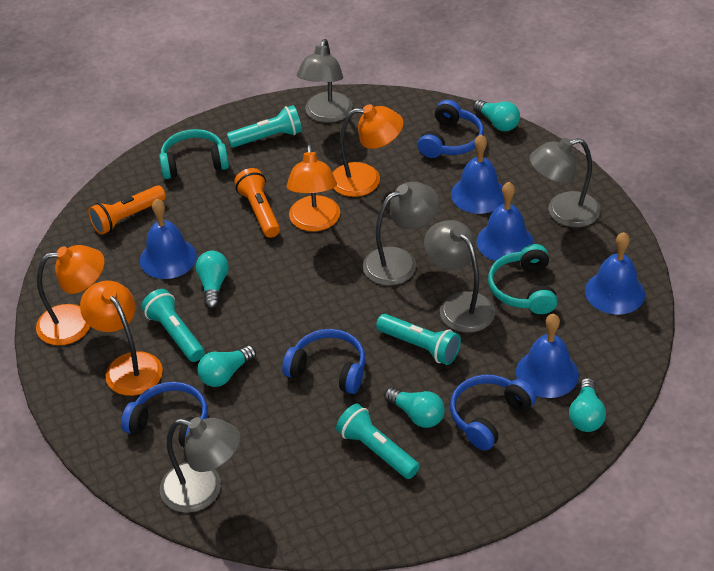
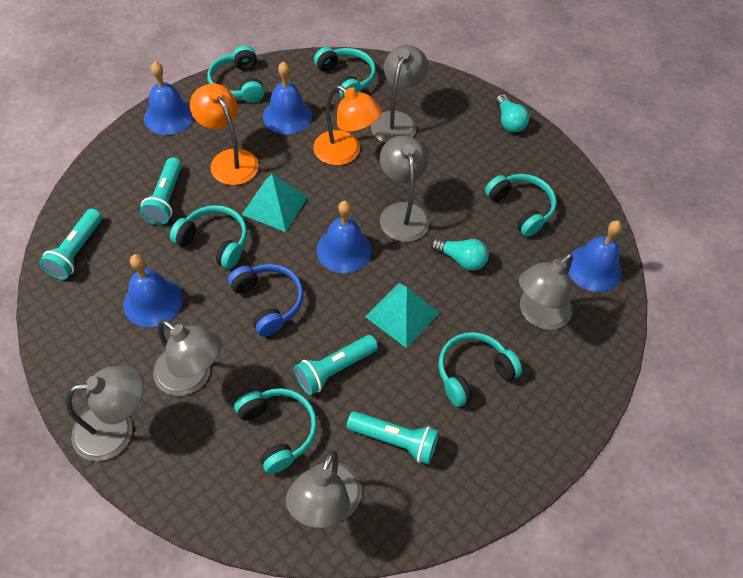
blue headphones: [121,382,208,448] [282,329,365,394] [418,100,484,158] [450,375,536,451] = 4 -> [228,264,304,337] = 1
grey lamp: [160,417,241,513] [297,39,353,123] [363,182,439,286] [424,220,495,333] [529,138,601,227] = 5 -> [65,365,144,461] [153,319,221,396] [286,450,362,528] [371,45,428,143] [380,136,429,242] [519,253,573,330] = 6
orange flashlight: [88,185,166,235] [234,168,280,238] = 2 -> none = 0
orange lamp: [36,245,104,345] [80,281,163,396] [287,144,340,232] [333,104,404,197] = 4 -> [190,83,259,185] [313,85,382,165] = 2
turquoise headphones: [159,129,229,179] [488,244,558,314] = 2 -> [170,205,247,269] [208,46,265,103] [234,388,317,474] [314,47,376,99] [438,332,522,407] [485,174,557,237] = 6
turquoise light bulb: [196,251,229,309] [198,345,256,387] [384,387,445,428] [473,100,520,131] [569,378,606,432] = 5 -> [431,238,488,271] [496,94,529,133] = 2
turquoise pyramid: none = 0 -> [242,174,308,232] [365,283,440,348] = 2

